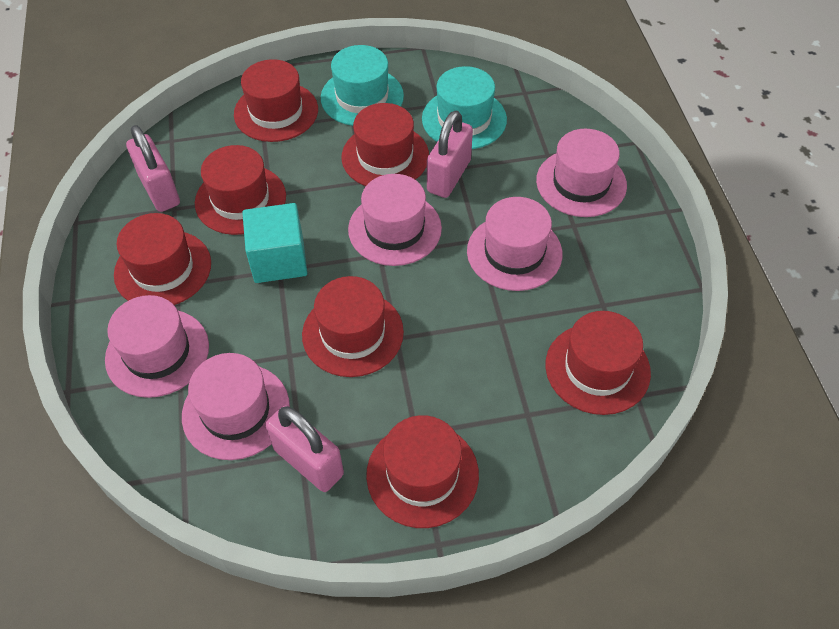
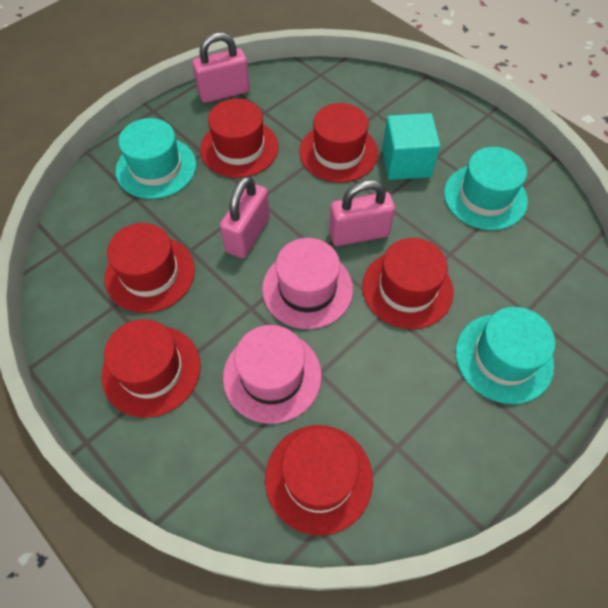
pink hat: [105,295,209,398] [182,353,290,460] [348,174,442,266] [467,197,562,291] [536,129,627,217] = 5 -> [223,325,322,424] [262,238,353,329] = 2
red hat: [114,213,211,305] [195,145,286,235] [234,59,318,142] [302,276,404,377] [341,103,429,186] [366,415,479,528] [545,311,651,415] = 7 -> [102,319,201,418] [105,223,195,313] [200,99,279,178] [265,425,373,536] [299,103,378,183] [362,238,454,329] = 6
turquoise hat: [321,45,404,126] [422,66,507,149] = 2 -> [116,118,196,199] [444,147,528,230] [456,307,555,404] = 3

